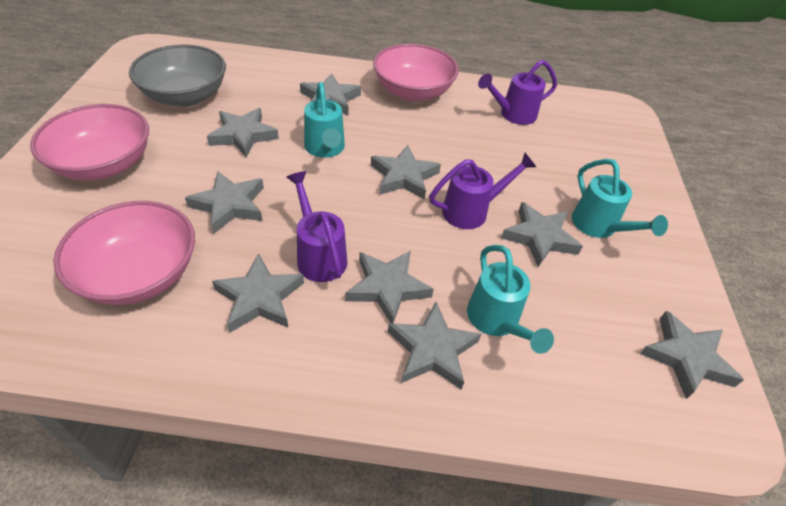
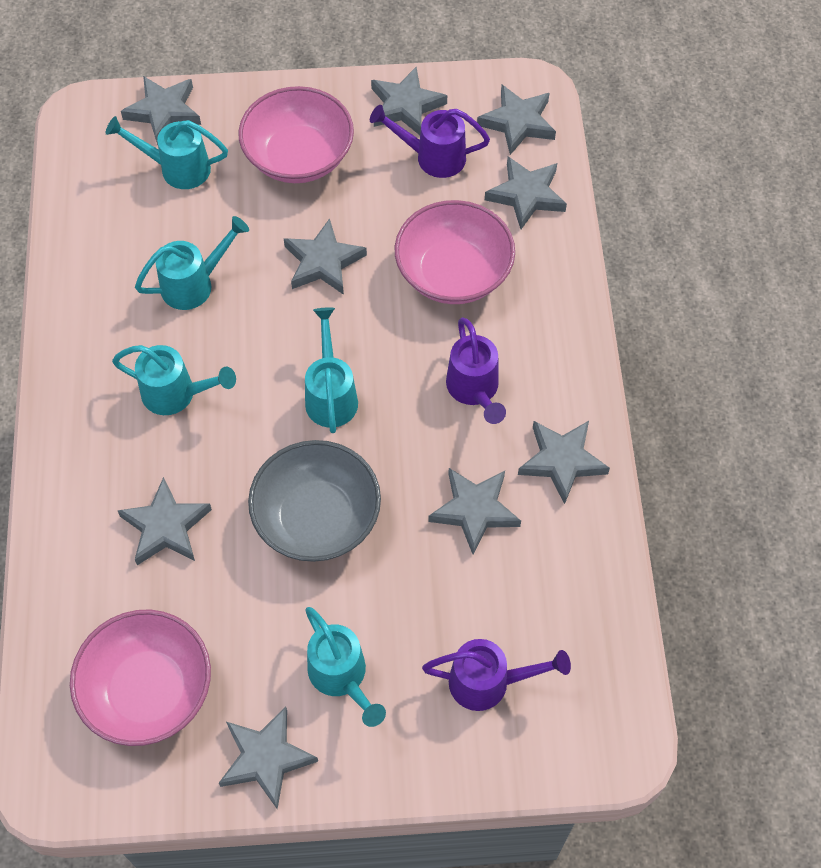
turquoise watering can: [304,82,345,158] [467,245,554,354] [572,159,668,238] = 3 -> [106,116,228,189] [112,345,236,415] [135,216,249,310] [305,307,358,433] [306,607,386,727] = 5

